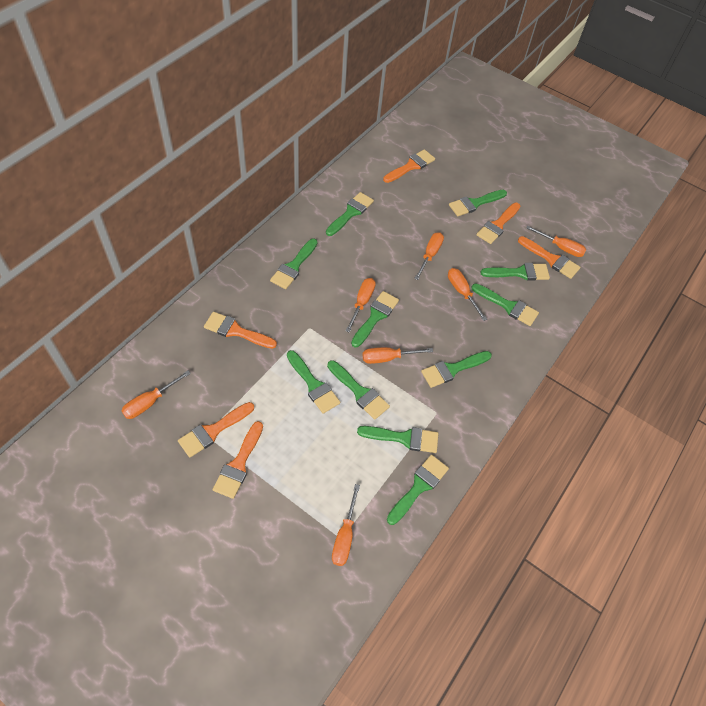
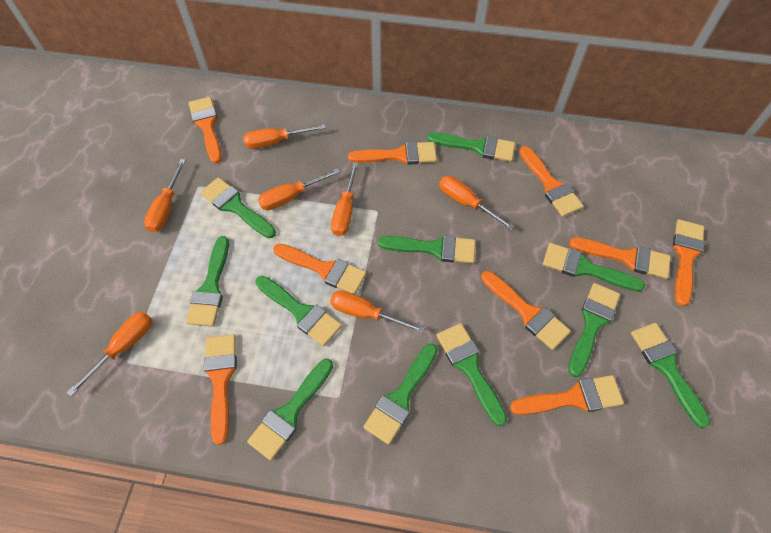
orange brush: [178,402,254,458] [204,312,277,349] [212,421,263,499] [383,149,435,183] [476,203,520,244] [518,236,581,279] = 6 -> [189,97,222,164] [204,334,237,445] [273,244,367,294] [348,141,437,165] [481,271,571,350] [510,375,624,415] [519,146,584,217] [569,237,671,279] [673,219,704,306] = 9

